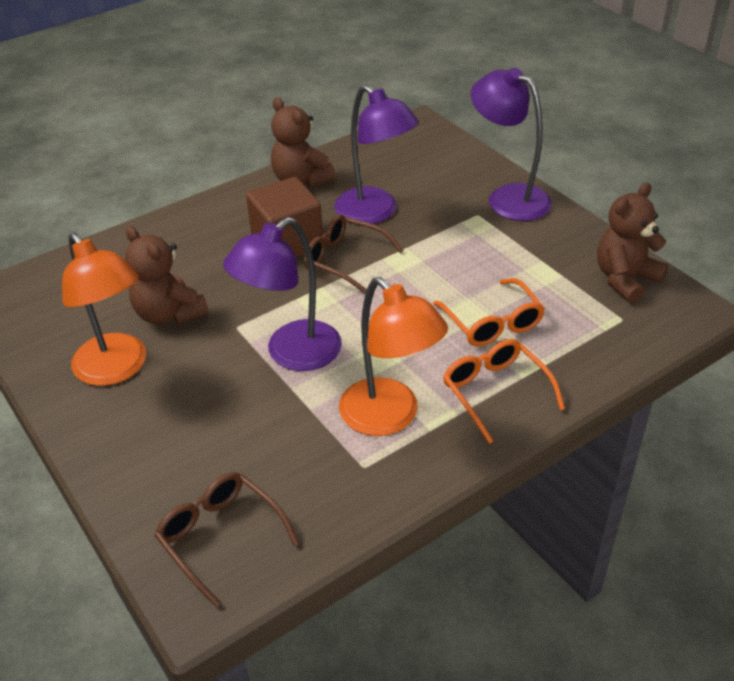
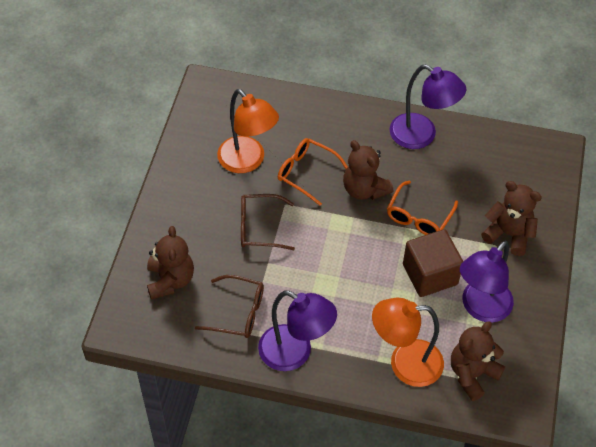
brown teddy bear: [125,226,209,325] [271,98,336,187] [597,183,669,303] = 3 -> [147,226,194,300] [343,140,393,200] [451,321,505,401] [481,181,542,256] = 4

